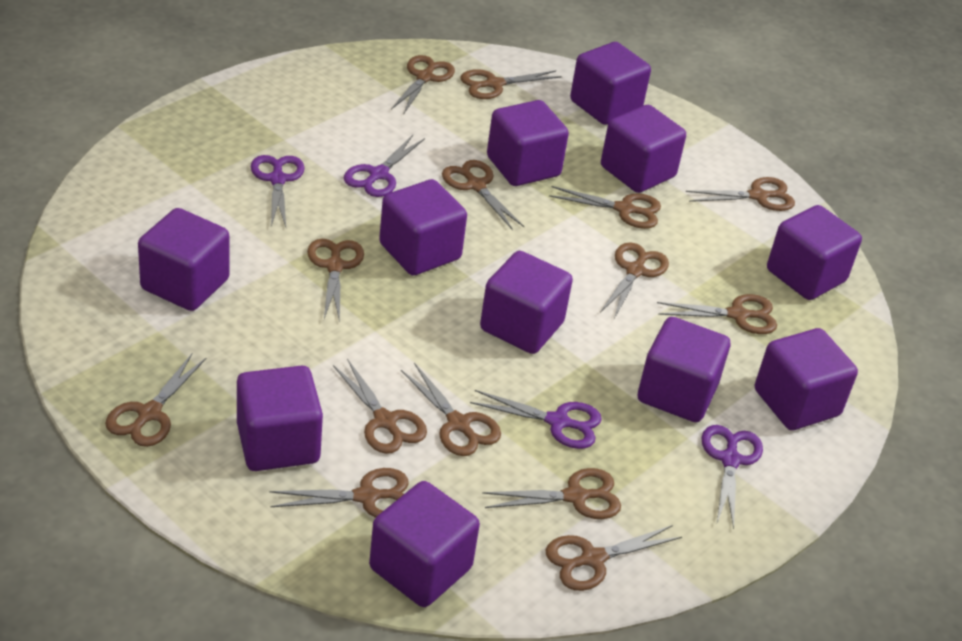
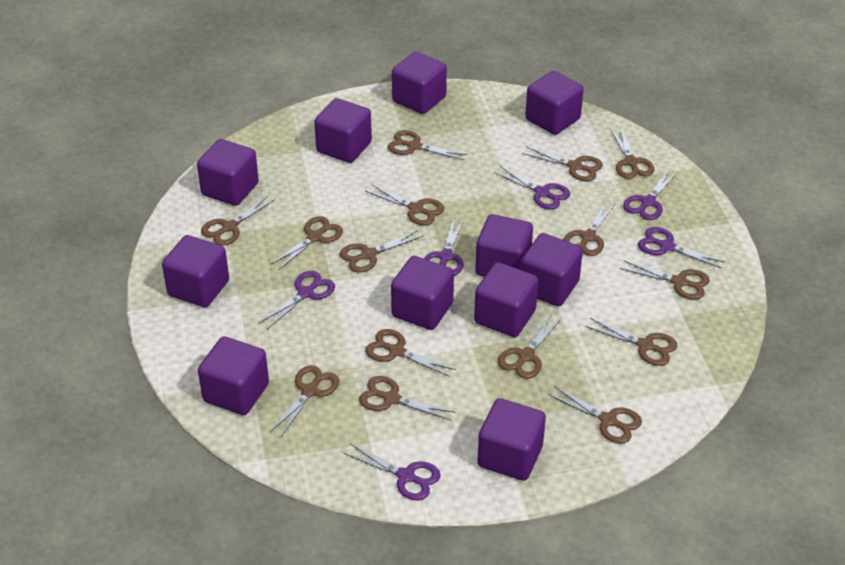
brown scissors: [105,354,207,447] [270,468,409,518] [307,239,364,322] [333,359,427,454] [391,55,455,115] [401,363,501,456] [442,160,525,230] [461,69,562,99] [482,468,621,519] [546,525,682,591] [549,186,661,229] [600,242,669,319] [657,294,777,334] [686,177,795,211] = 14 -> [201,196,275,246] [269,365,339,438] [270,216,343,270] [340,230,423,272] [359,376,455,420] [365,184,444,226] [365,329,456,377] [388,130,468,160] [498,314,562,379] [522,146,603,181] [548,386,642,444] [564,201,616,256] [585,318,677,366] [611,127,655,179] [620,260,710,300] = 15
purple scissors: [251,155,305,227] [344,135,425,197] [470,390,602,449] [702,425,763,529] = 4 -> [259,271,335,329] [344,444,441,501] [424,217,464,276] [493,166,570,209] [623,170,678,220] [638,227,725,268] = 6

